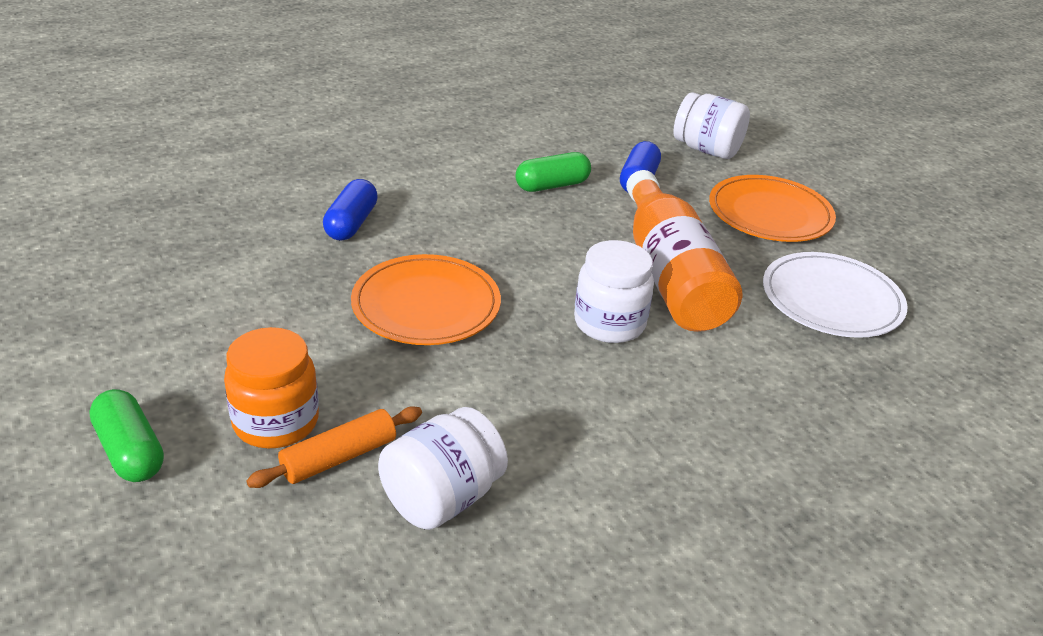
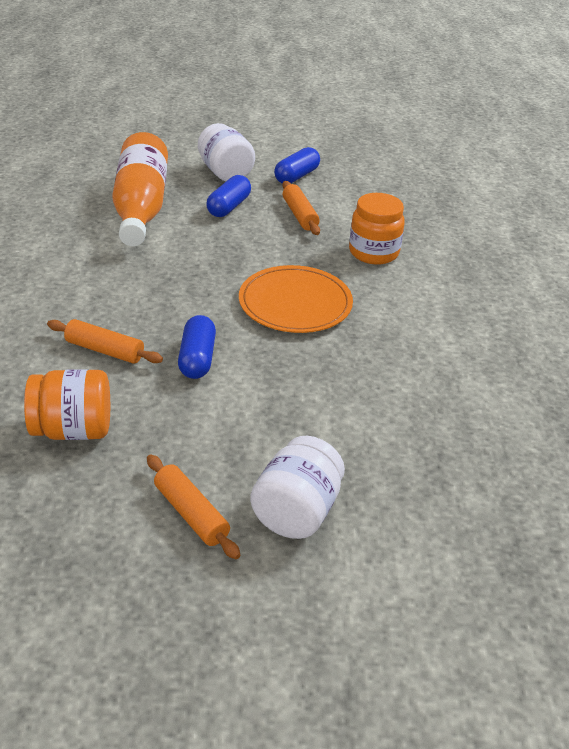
blue capsule: [323,179,378,240] [620,141,661,192] = 2 -> [178,315,216,379] [206,175,251,217] [274,147,320,184] = 3
green capsule: [89,389,164,482] [515,152,591,192] = 2 -> none = 0
orange jar: [224,327,319,448] = 1 -> [24,369,110,440] [349,193,405,265] = 2
orange plate: [351,254,501,345] [709,175,836,242] = 2 -> [239,265,353,333] = 1
orange rolling pin: [246,407,422,488] = 1 -> [47,319,163,364] [147,454,240,559] [282,181,320,235] = 3
white jar: [378,407,508,530] [574,240,654,343] [673,92,750,159] = 3 -> [198,123,255,181] [250,436,345,539] = 2
white plate: [763,252,907,338] = 1 -> none = 0

